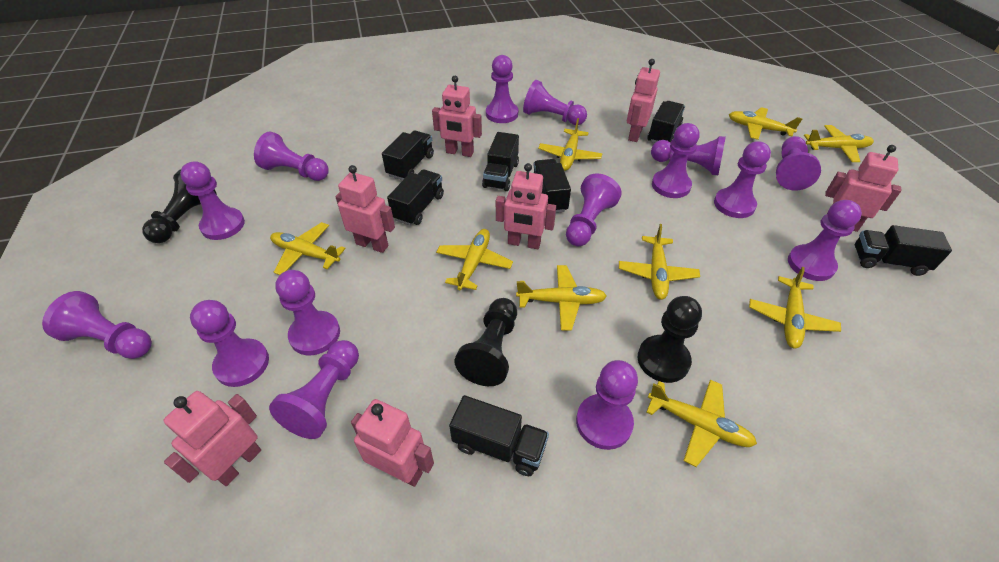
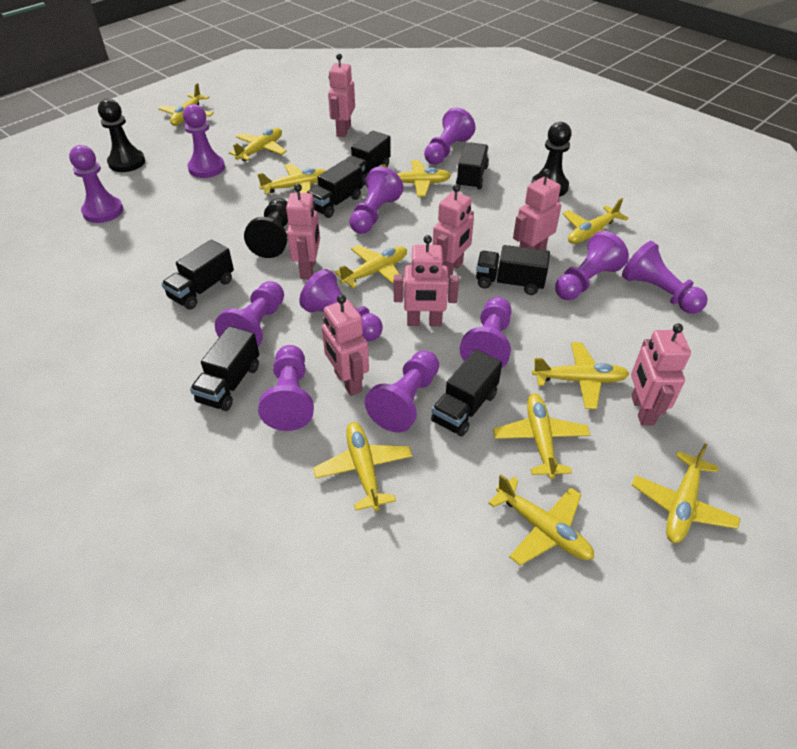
purple pawn: [42,291,152,359] [180,161,245,240] [190,300,269,387] [254,132,329,181] [269,340,359,439] [275,270,340,355] [486,55,518,123] [523,80,587,125] [566,173,622,246] [576,360,638,450] [651,136,726,175] [652,123,700,198] [714,141,771,218] [776,136,821,190] [788,200,862,281] = 15 -> [69,145,123,223] [183,104,225,178] [215,281,284,347] [258,345,314,431] [299,269,383,341] [349,167,404,234] [365,350,439,433] [424,107,476,165] [460,297,512,369] [555,231,629,300] [622,241,708,314] = 11
yellow plane: [270,222,346,275] [436,229,513,290] [516,265,607,331] [538,118,602,171] [619,224,700,300] [646,380,757,467] [729,107,803,140] [749,267,841,349] [804,125,874,162] = 9 -> [158,83,214,126] [229,128,287,161] [257,163,326,194] [313,422,412,511] [335,245,407,288] [380,160,451,197] [488,475,594,566] [493,393,590,479] [532,342,629,409] [563,198,629,244] [632,443,740,543] = 11

